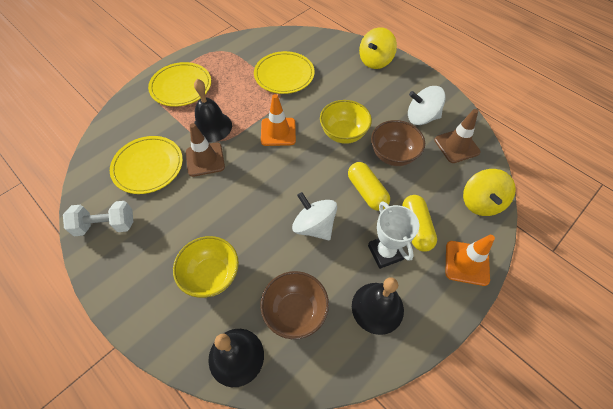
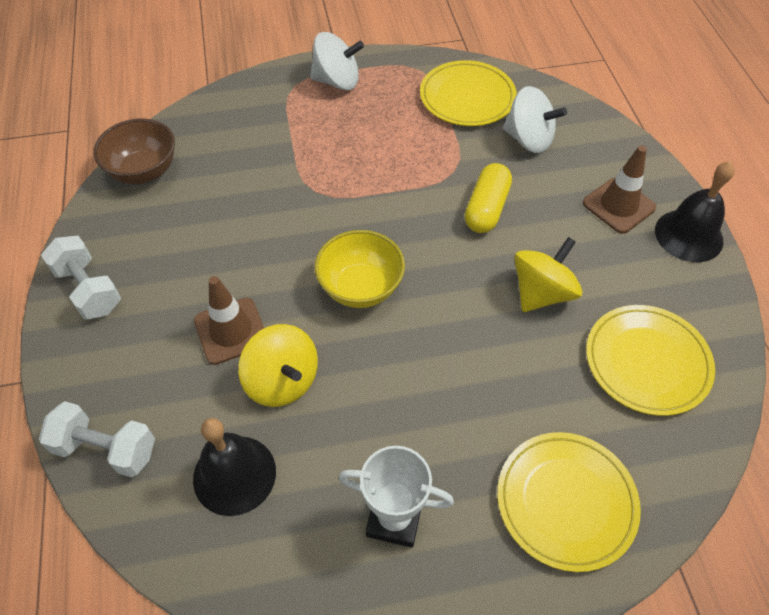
black bell: [194,79,232,143] [208,329,264,387] [352,277,404,335] = 3 -> [193,418,276,516] [655,161,735,262] = 2
brown bowl: [260,271,329,339] [371,120,425,166] = 2 -> [93,119,175,184] = 1
orange traffic cone: [261,94,296,146] [446,235,495,286] = 2 -> none = 0
white dumbbell: [63,201,133,236] = 1 -> [39,401,155,478] [41,236,121,319] = 2
yellow bowl: [173,236,239,298] [320,100,372,144] = 2 -> [315,230,405,308] = 1
yellow capsule: [348,162,390,211] [402,195,437,252] = 2 -> [465,163,512,233] = 1

